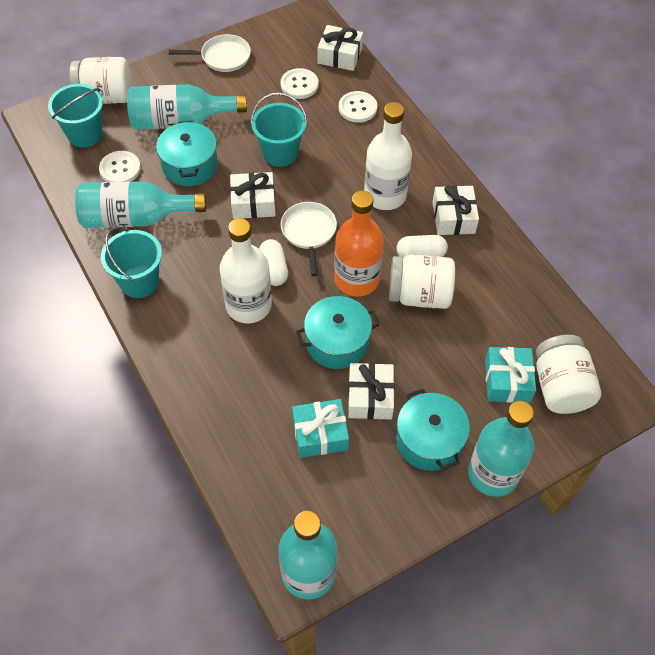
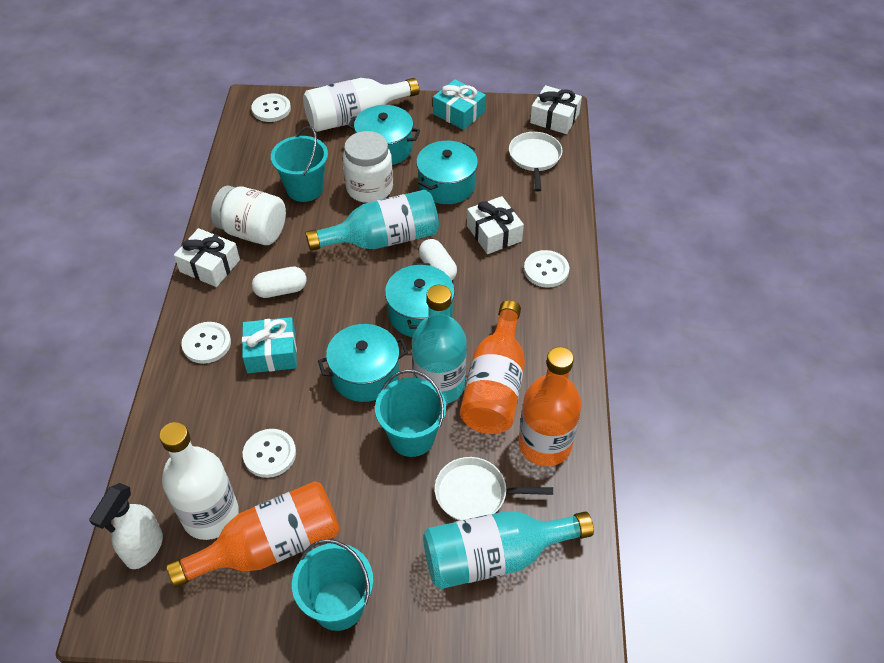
orange bottle: [334,191,384,297] = 1 -> [166,481,340,588] [460,300,525,434] [518,347,582,466] = 3
turquoise bottle: [75,182,206,228] [127,85,247,130] [278,511,338,600] [468,401,534,497] = 4 -> [305,190,439,251] [412,285,467,404] [423,511,594,589] = 3
turquoise pot: [156,121,218,186] [296,296,380,369] [396,389,470,471] = 3 -> [318,324,408,402] [348,105,420,165] [385,263,455,337] [416,141,478,204] = 4
white button: [99,151,141,182] [281,68,319,99] [339,91,377,123] = 3 -> [181,322,231,364] [243,429,296,478] [251,93,291,122] [524,250,569,288] = 4
white gift: [230,172,276,219] [318,25,363,71] [348,363,394,420] [433,185,479,235] = 4 -> [174,228,240,287] [467,196,524,254] [530,85,582,134] = 3
white jar: [70,57,131,104] [389,254,455,309] [536,335,601,414] = 3 -> [211,186,286,245] [343,131,393,203] = 2
white spray bottle: none = 0 -> [89,483,163,569] = 1

